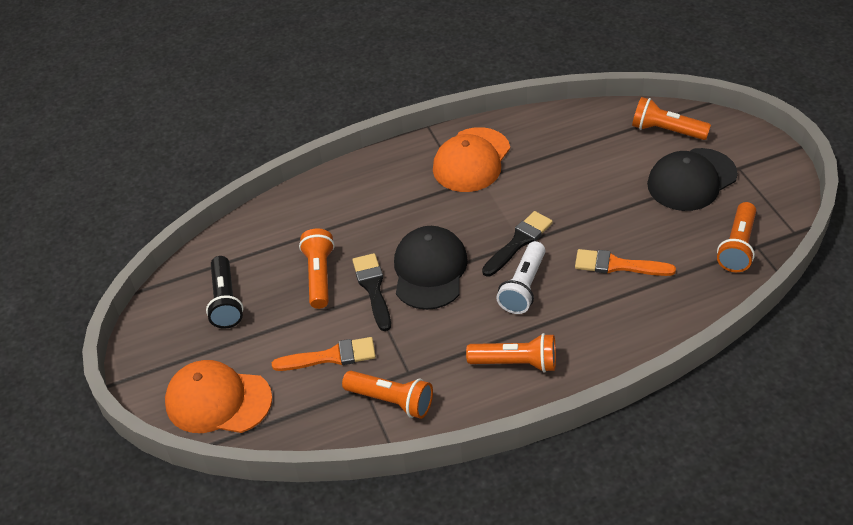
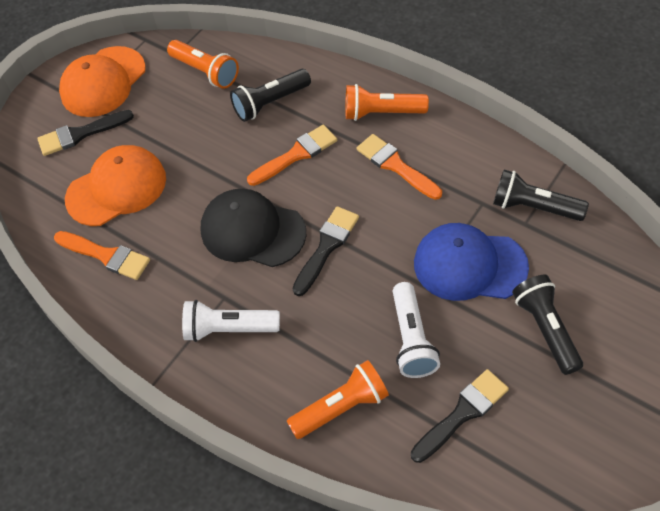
black brush: [352,253,391,331] [482,211,553,276] = 2 -> [37,110,134,156] [292,206,359,296] [411,369,509,463] = 3
black cap: [394,226,468,310] [647,148,738,211] = 2 -> [200,189,306,267] = 1
black flashlight: [206,256,243,329] = 1 -> [230,69,311,122] [493,169,589,221] [512,275,583,375] = 3
blue cap: none = 0 -> [414,223,529,301] = 1
orange brush: [272,337,376,371] [575,249,676,276] = 2 -> [54,231,150,280] [247,125,337,186] [357,134,442,200] = 3
orange flashlight: [299,229,335,309] [342,371,433,419] [466,333,556,373] [632,97,711,140] [717,202,756,272] = 5 -> [167,40,239,89] [287,360,389,439] [345,84,429,121] = 3
white flashlight: [496,241,545,314] = 1 -> [182,300,280,342] [393,282,440,378] = 2

